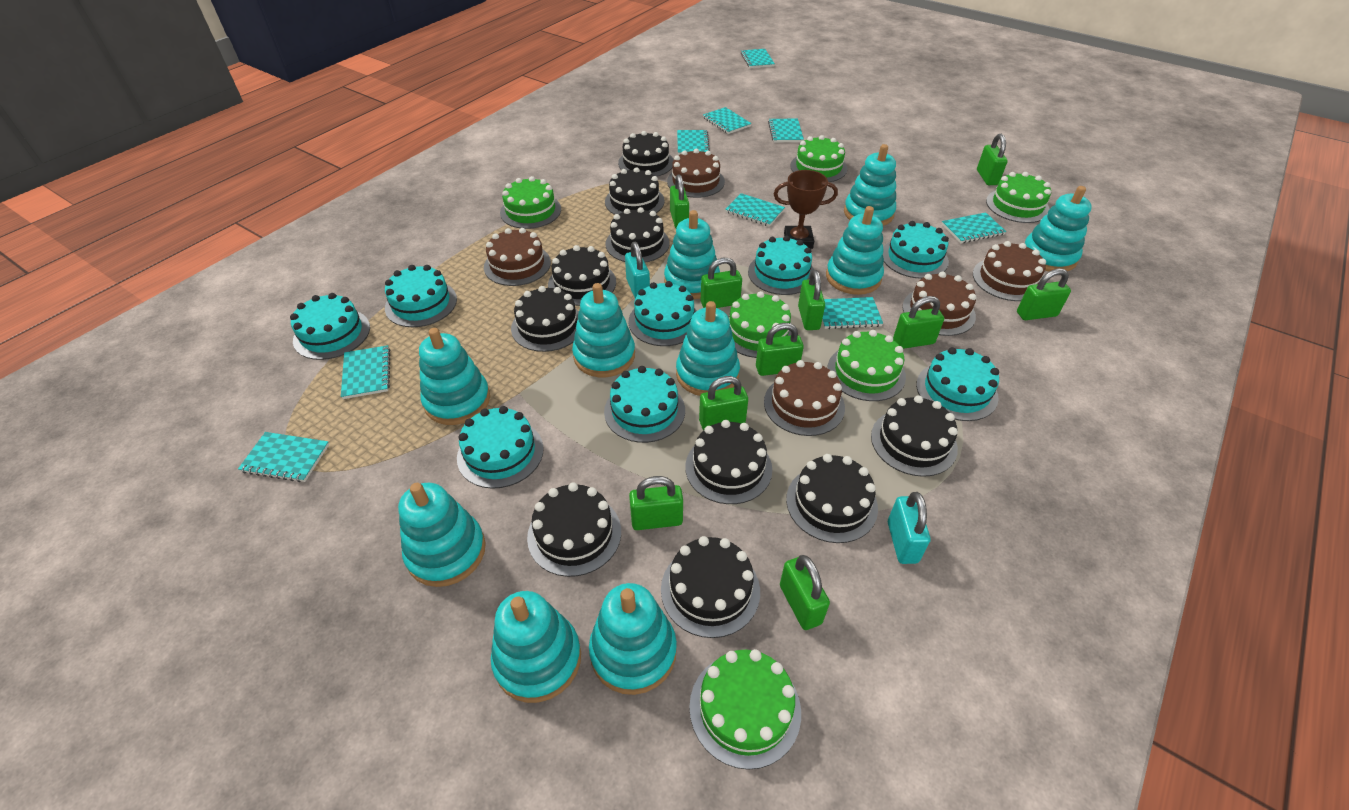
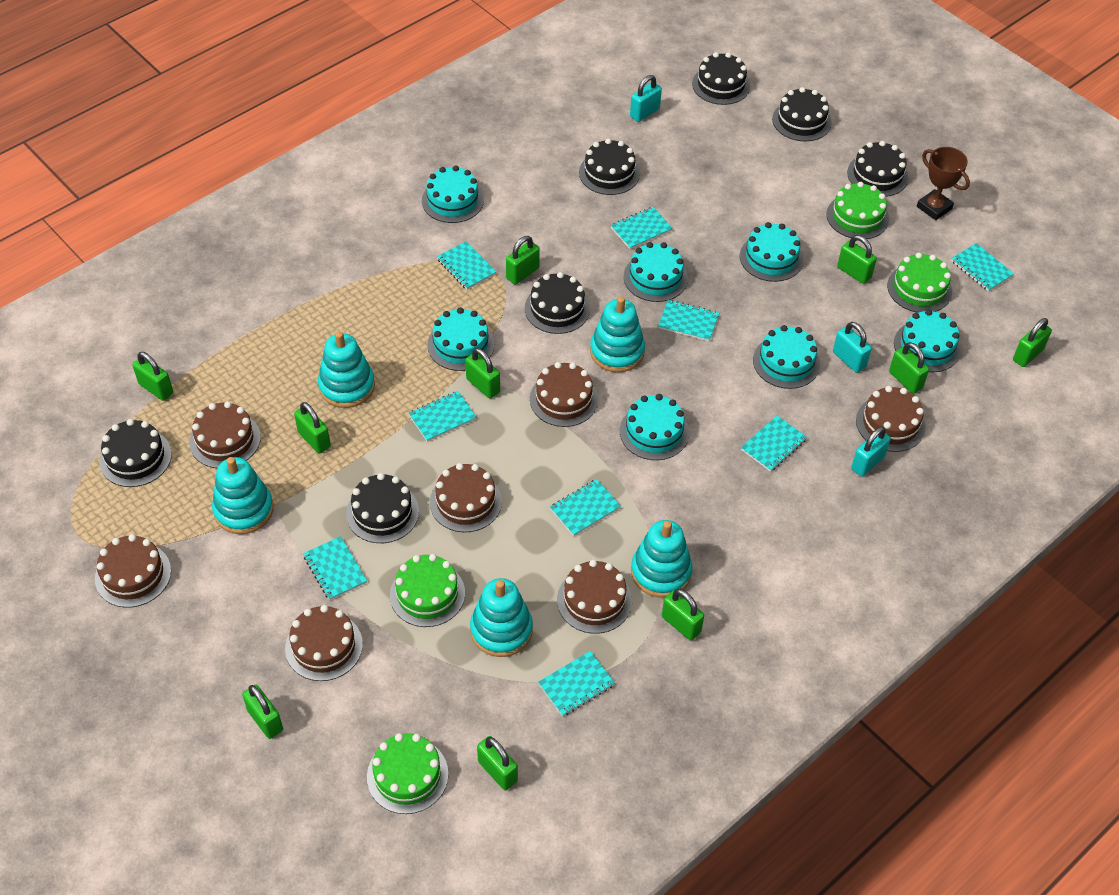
black cake: [511,286,579,352] [527,482,621,577] [548,245,616,306] [605,167,665,215] [606,207,670,263] [618,131,674,177] [661,536,760,638] [685,420,772,504] [786,454,878,543] [871,395,958,477] = 10 -> [99,419,172,487] [346,473,419,543] [525,272,590,334] [579,139,640,195] [692,52,750,105] [772,87,832,141] [847,141,909,197] = 7
brown cake: [484,228,551,286] [667,149,725,198] [764,360,845,436] [903,272,977,336] [973,241,1046,301] = 5 -> [95,534,171,608] [189,401,261,468] [285,605,363,681] [430,463,502,532] [530,362,598,427] [557,560,632,634] [856,386,926,452] = 7
green cake: [500,176,561,229] [689,649,801,770] [728,291,791,358] [791,135,847,182] [827,330,906,401] [986,172,1051,223] = 6 -> [367,733,448,814] [390,554,465,627] [826,182,889,239] [887,253,952,313] = 4
turquoise cake: [290,293,370,360] [385,265,457,327] [457,406,544,489] [604,366,685,443] [629,281,697,346] [748,236,814,295] [883,221,949,279] [916,347,999,421] = 8 -> [422,166,484,223] [427,307,494,371] [620,394,689,460] [624,242,688,302] [740,222,804,282] [753,325,820,389] [894,309,961,372] = 7
turquoise padlock: [625,242,650,298] [888,492,930,564] = 2 -> [630,75,662,122] [833,322,872,373] [851,426,891,477] = 3
turquoise stacking toy: [398,483,486,587] [419,328,490,425] [491,591,581,703] [572,283,635,377] [589,583,677,695] [664,210,720,299] [676,301,740,396] [826,206,884,295] [844,144,896,226] [1025,186,1092,272] = 10 -> [212,457,273,534] [318,331,375,408] [470,578,533,657] [590,296,645,372] [631,520,692,598] = 5

